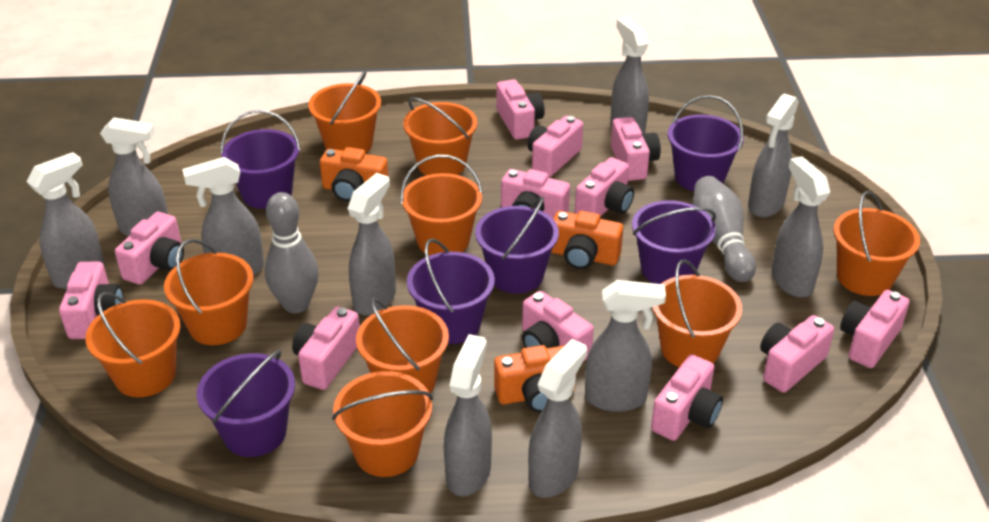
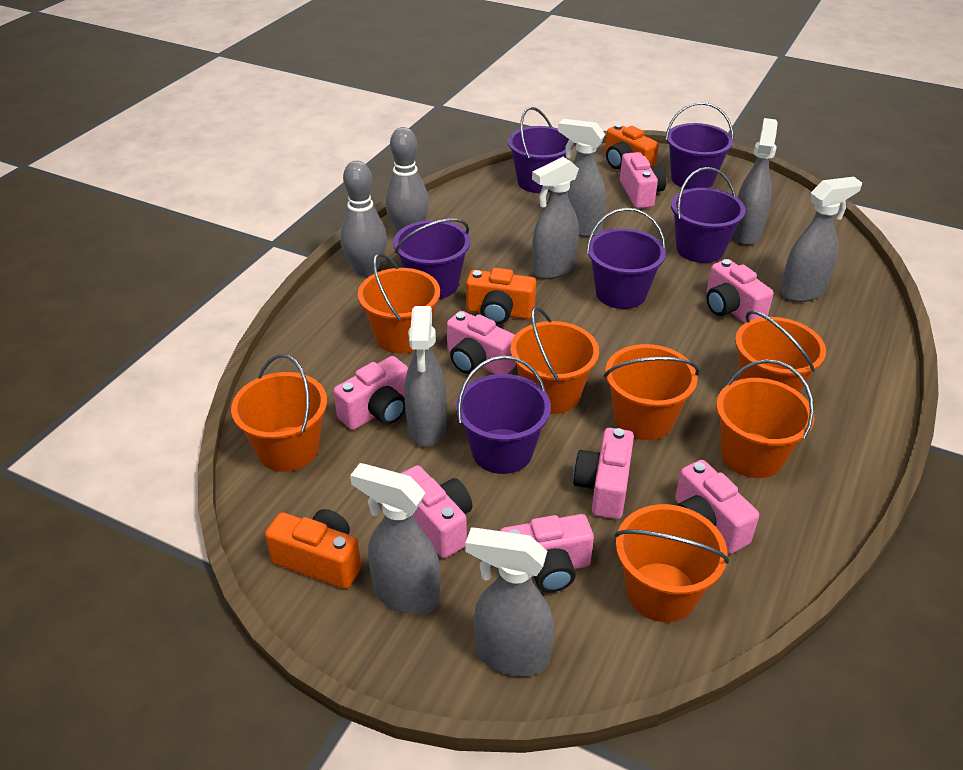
grey spray bottle: [26,152,104,289] [100,117,168,236] [182,157,264,276] [347,173,396,315] [444,334,492,496] [528,339,587,498] [585,280,666,412] [610,17,649,134] [748,94,799,217] [771,156,830,298] = 10 -> [350,463,440,615] [404,306,447,447] [465,528,554,676] [532,157,579,279] [558,119,606,237] [732,118,778,245] [780,177,862,302] = 7
orange bucket: [85,292,181,397] [164,239,254,345] [308,71,381,153] [332,371,433,477] [356,298,449,393] [400,155,483,255] [403,97,477,175] [652,259,742,367] [833,191,920,296] = 9 -> [231,354,327,472] [358,253,440,354] [510,306,599,414] [604,344,700,440] [615,504,729,622] [716,360,814,478] [735,310,826,393] = 7
pink camera: [59,262,123,339] [115,212,184,285] [292,307,360,390] [496,79,545,140] [501,169,570,219] [522,291,594,361] [527,116,583,177] [575,157,634,217] [611,117,661,181] [651,354,723,441] [760,315,834,393] [840,290,910,368] = 12 -> [333,356,408,430] [401,465,472,558] [447,311,516,374] [500,514,594,592] [573,428,634,519] [620,152,667,209] [675,460,759,554] [706,259,774,323] = 8

